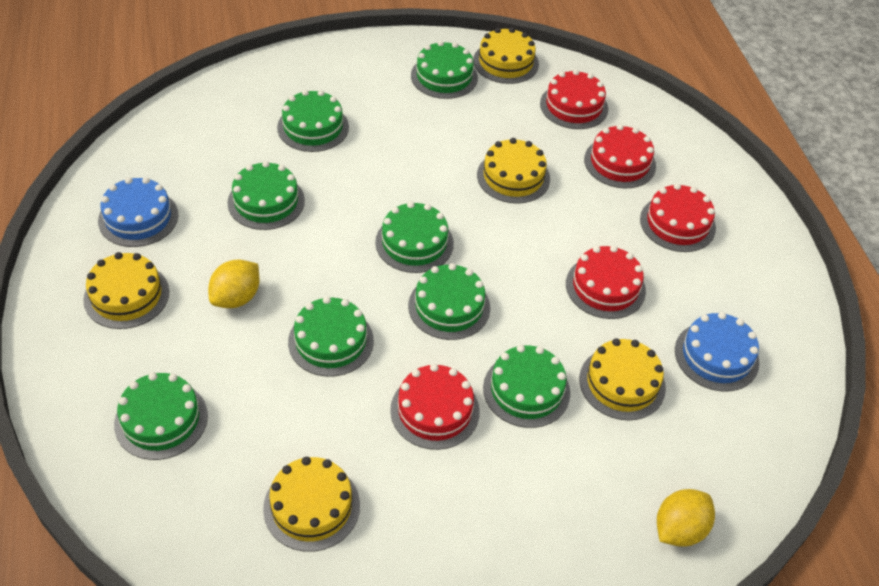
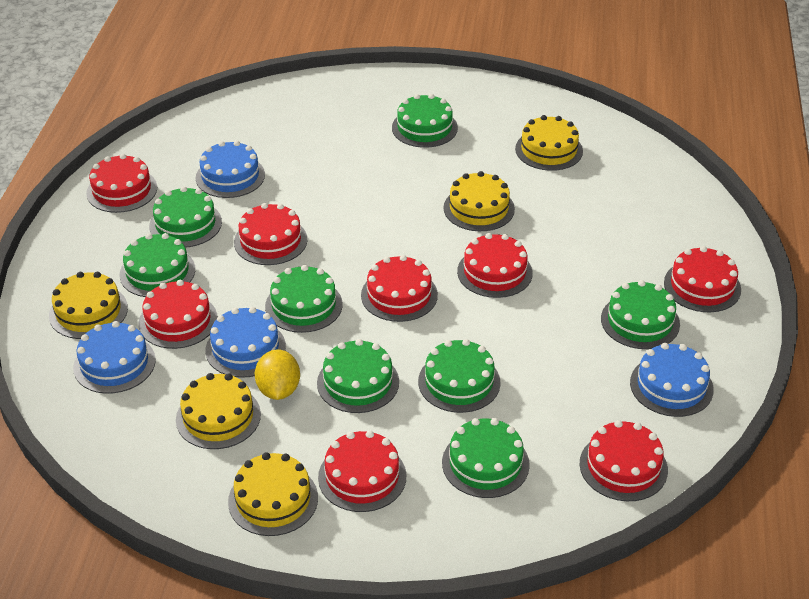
blue cake: [98,177,178,247] [675,312,760,392] = 2 -> [73,321,156,394] [196,141,265,198] [205,307,286,378] [630,343,714,417] = 4
red cake: [390,364,480,450] [540,70,608,129] [566,245,646,319] [584,124,656,188] [640,183,716,252] = 5 -> [86,154,157,213] [139,280,217,349] [234,203,307,265] [318,430,406,512] [361,255,438,322] [457,233,533,298] [580,420,668,501] [664,246,741,312] = 8
yellow lemon: [208,260,260,308] [657,489,715,547] = 2 -> [255,349,300,400] = 1

